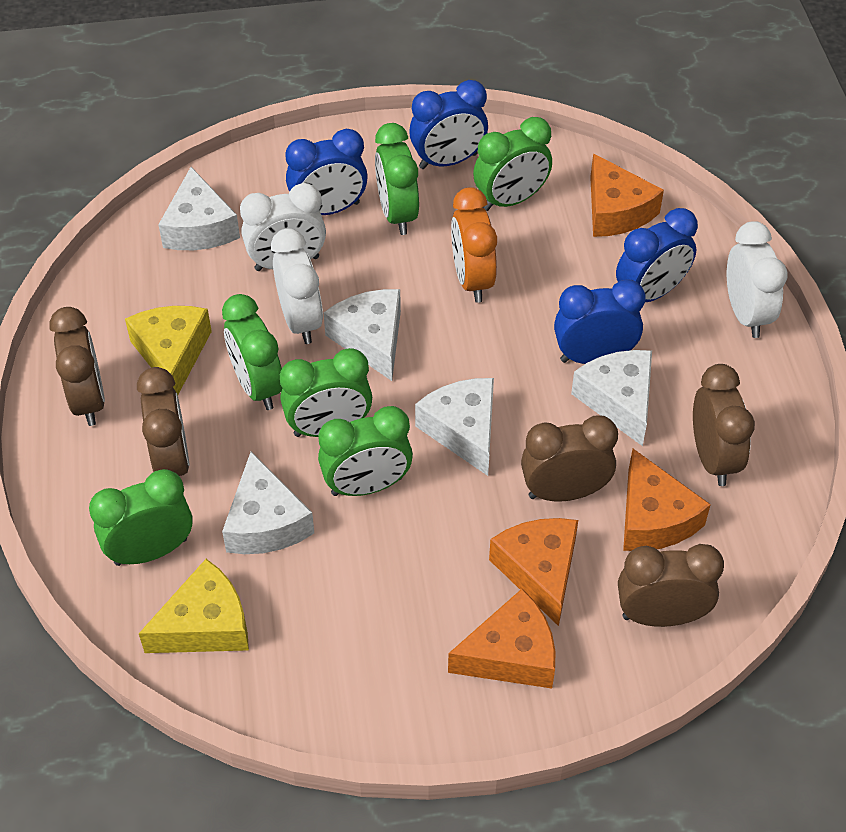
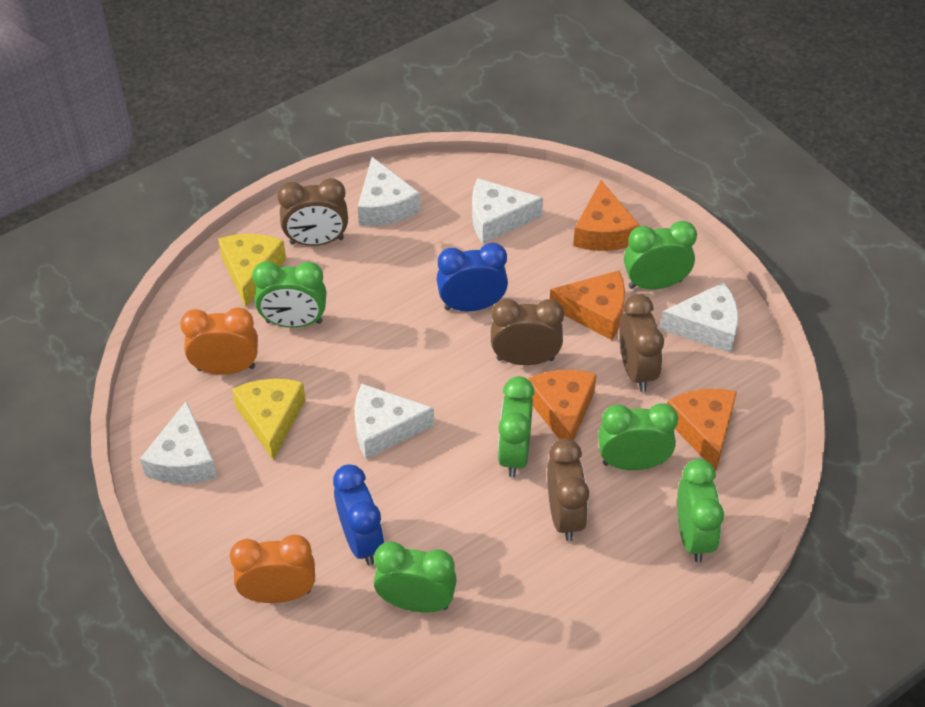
blue clock: [285,129,368,215] [409,80,488,169] [554,279,646,364] [616,208,698,302] = 4 -> [333,464,384,565] [437,243,508,311] = 2
brown clock: [49,307,105,426] [137,367,189,476] [521,415,618,502] [618,544,724,627] [693,364,755,486] = 5 -> [277,178,348,246] [491,299,564,365] [547,438,589,541] [619,294,664,392] = 4
orange clock: [451,187,497,303] = 1 -> [180,308,258,375] [230,535,315,603] = 2
white clock: [240,183,326,271] [271,228,323,344] [727,221,787,338] = 3 -> none = 0

